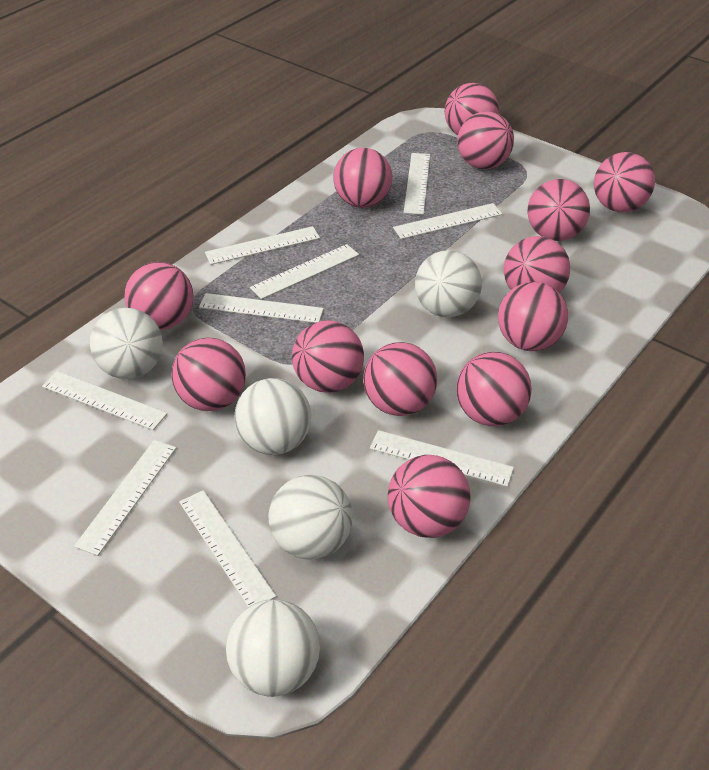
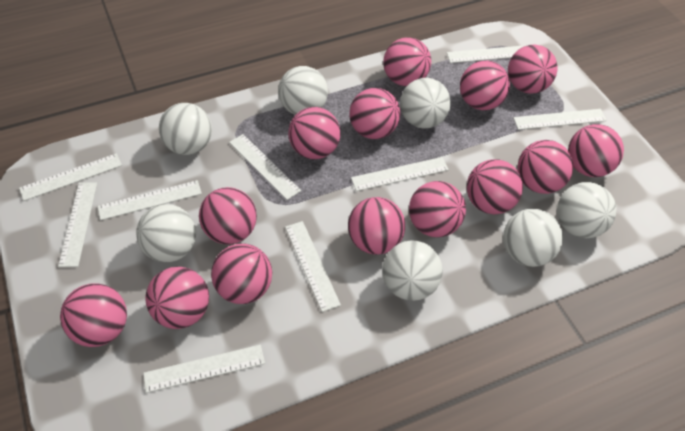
pink ball: [125,262,194,330] [171,338,246,411] [292,320,364,393] [333,148,392,208] [363,342,437,416] [388,455,471,538] [445,83,499,135] [456,352,532,426] [457,111,514,169] [498,282,568,351] [504,236,570,293] [527,179,590,241] [594,152,655,213] = 13 -> [60,283,127,347] [145,267,209,329] [199,187,257,245] [211,243,272,304] [288,107,341,159] [348,197,405,255] [349,88,400,139] [383,37,431,86] [409,181,466,237] [460,60,510,110] [467,159,523,214] [508,45,557,94] [517,140,573,194] [568,124,624,177] = 14
white ball: [90,308,163,379] [226,599,320,697] [234,378,311,455] [269,475,353,560] [415,250,482,317] = 5 -> [136,204,196,262] [159,103,212,155] [278,66,328,115] [382,240,443,301] [400,78,451,128] [503,209,563,267] [557,182,617,238] = 7

